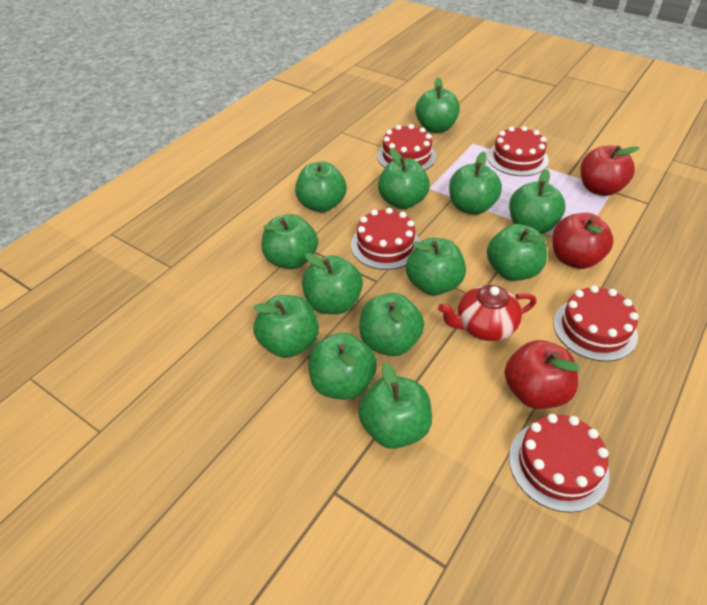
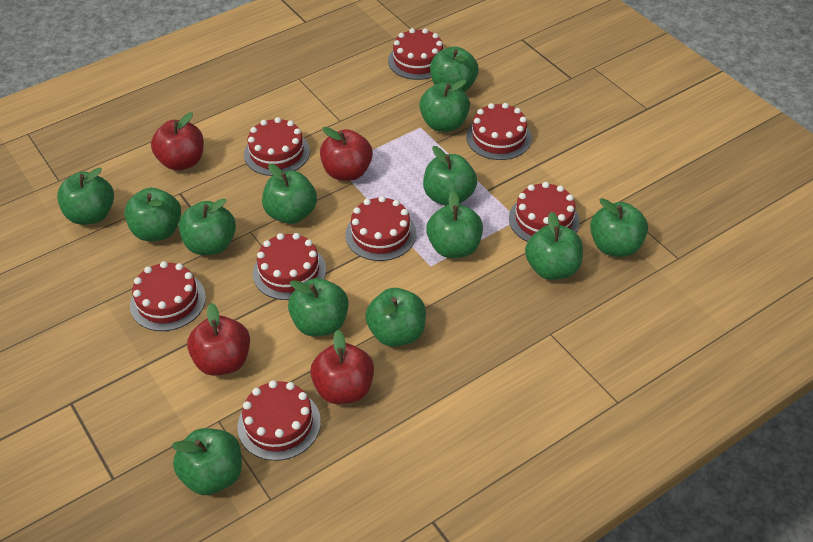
red apple: [505,340,580,409] [553,213,614,269] [580,145,640,196] = 3 -> [151,112,204,171] [187,303,250,376] [310,330,374,404] [320,127,373,181] = 4
red cake: [351,208,420,270] [377,124,436,170] [487,126,549,176] [509,414,609,513] [553,285,639,362] = 5 -> [130,261,206,331] [238,380,321,461] [244,117,310,176] [253,233,326,300] [345,196,416,261] [388,28,443,80] [466,103,532,160] [509,182,580,242] = 8
red teapot: [438,285,536,341] = 1 -> none = 0

